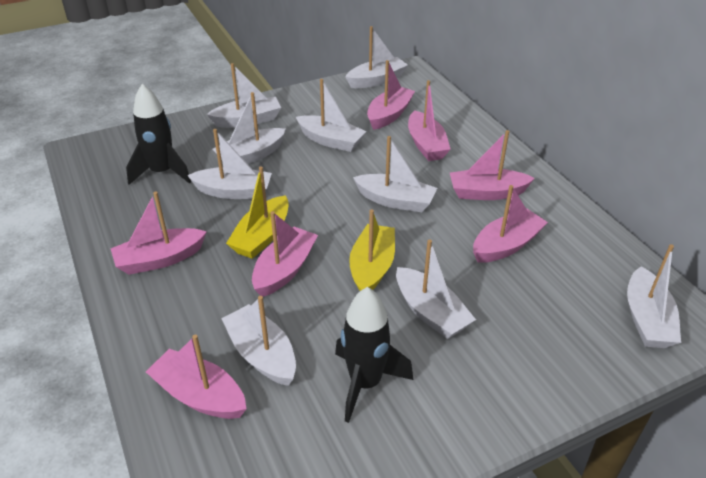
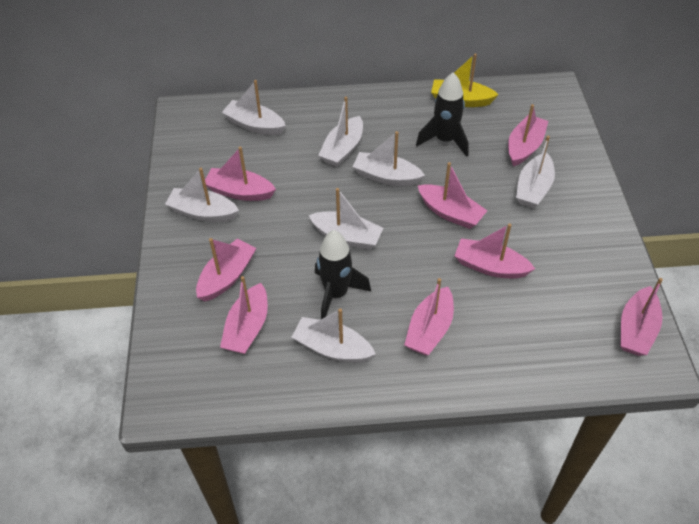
pink boat: [110,191,207,275] [146,335,247,419] [252,211,318,297] [367,60,415,130] [408,80,451,161] [450,130,535,200] [473,185,548,263] = 7 -> [196,238,256,301] [205,147,276,201] [220,276,268,354] [404,278,454,355] [418,162,487,229] [455,223,535,279] [508,104,548,166] [620,278,663,356] = 8
white boat: [187,129,272,199] [207,63,281,128] [212,92,286,164] [221,296,296,386] [296,79,367,152] [345,26,408,88] [353,136,437,212] [396,239,476,339] [627,244,681,348] = 9 -> [165,168,239,222] [222,80,286,135] [292,308,376,363] [309,188,384,250] [318,97,363,167] [353,131,425,186] [516,136,555,208] = 7
yellow boat: [226,166,289,259] [349,209,395,291] = 2 -> [431,53,499,107] = 1

